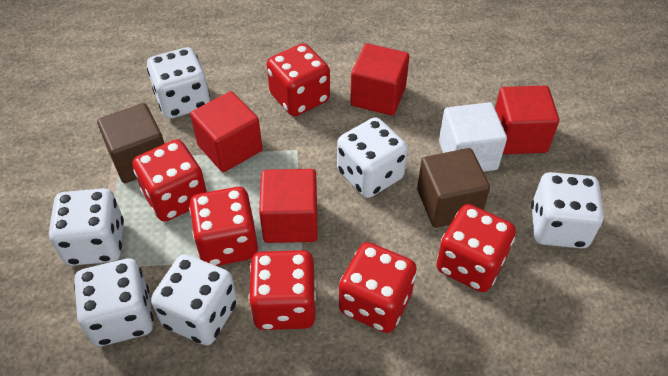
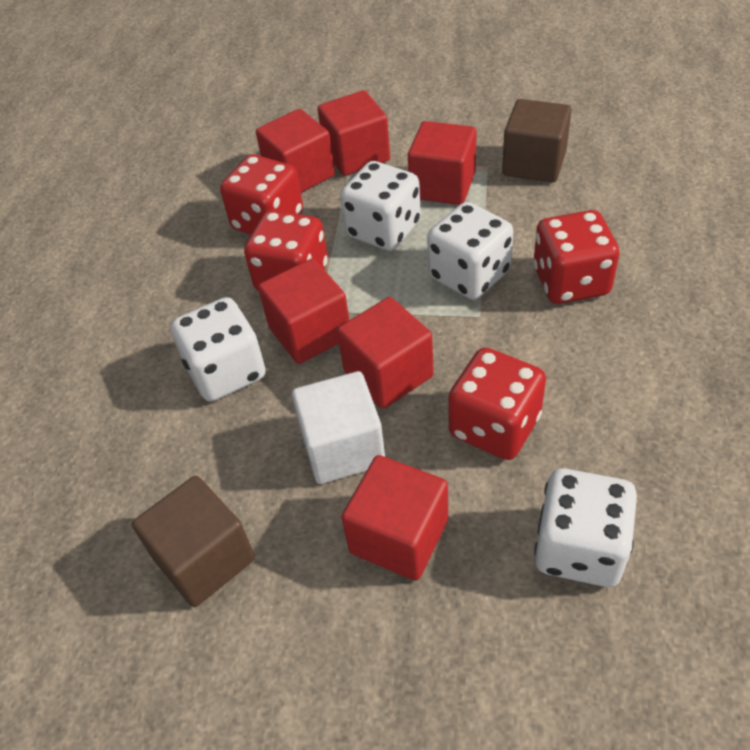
red cube: [190,91,262,172] [259,169,318,243] [350,43,409,116] [495,86,559,154] = 4 -> [256,109,335,193] [258,259,349,364] [317,90,390,176] [337,297,434,409] [341,455,448,581] [408,121,476,205] = 6
red dice: [133,139,207,222] [189,187,258,266] [249,250,316,330] [267,43,330,116] [339,242,417,333] [436,204,516,292] = 6 -> [220,155,303,235] [244,210,328,291] [448,347,546,460] [533,210,619,304] = 4
white dice: [49,188,124,266] [74,259,153,346] [147,47,210,119] [151,254,237,345] [337,117,408,198] [531,172,604,249] = 6 -> [171,297,266,402] [340,161,421,251] [427,202,513,300] [534,468,637,587] = 4

